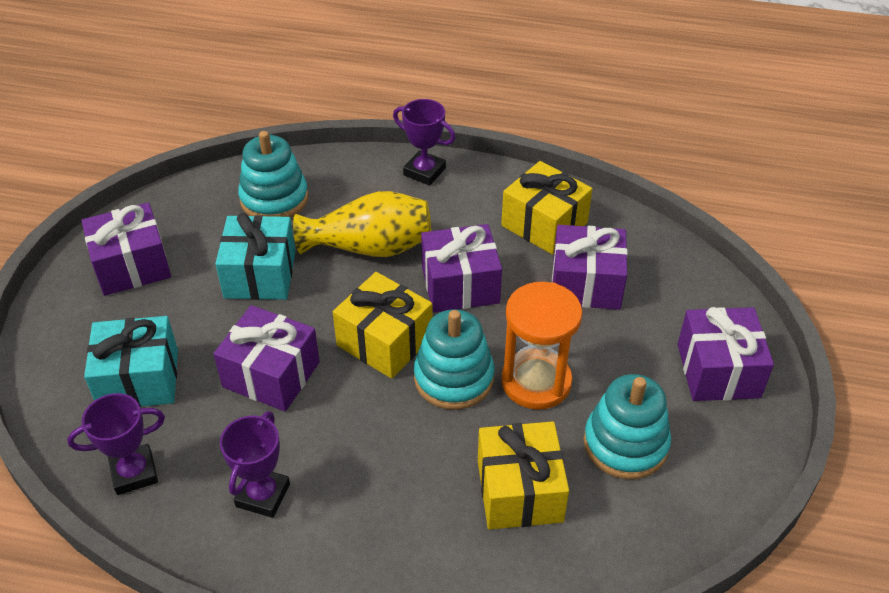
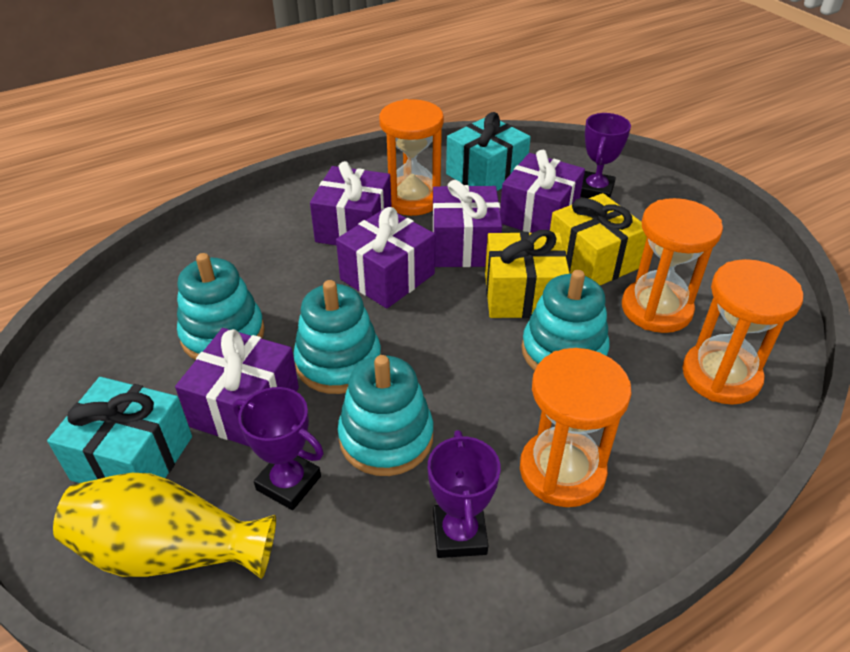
orange hourglass: [501,282,583,410] = 1 -> [379,99,444,216] [520,348,632,507] [622,198,723,333] [683,259,803,405] = 4
turquoise stacking toy: [238,131,308,218] [414,309,494,410] [584,374,671,479] = 3 -> [177,253,265,360] [293,280,381,394] [338,355,433,476] [522,270,610,371] = 4
yellow gift: [333,272,433,379] [478,421,569,530] [501,161,592,255] = 3 -> [485,230,570,318] [550,193,647,285] = 2

